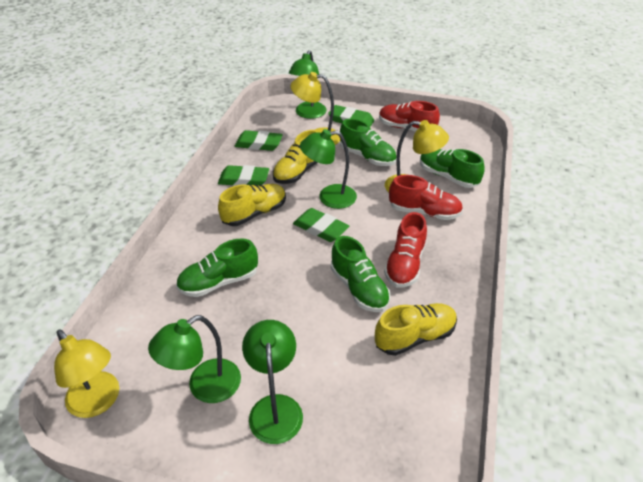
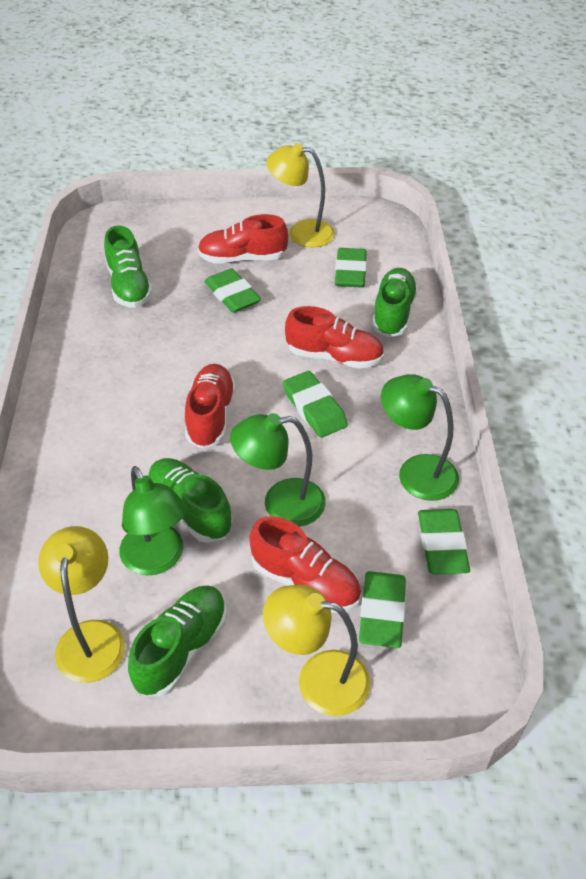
green eraser: [218,165,269,186] [235,130,283,151] [293,208,349,242] [328,105,374,127] = 4 -> [205,268,261,313] [283,371,348,438] [335,248,367,288] [359,571,406,648] [418,509,470,574] = 5
green lamp: [148,315,241,403] [242,320,303,444] [289,50,327,119] [300,129,357,209] = 4 -> [119,466,187,575] [230,413,326,527] [381,374,459,501] = 3
red shoe: [379,101,440,132] [384,212,427,287] [389,175,463,220] = 3 -> [185,364,236,449] [198,214,288,263] [250,516,361,613] [285,306,384,369] = 4
yellow shoe: [218,184,286,226] [273,130,319,184] [375,303,457,356] = 3 -> none = 0

